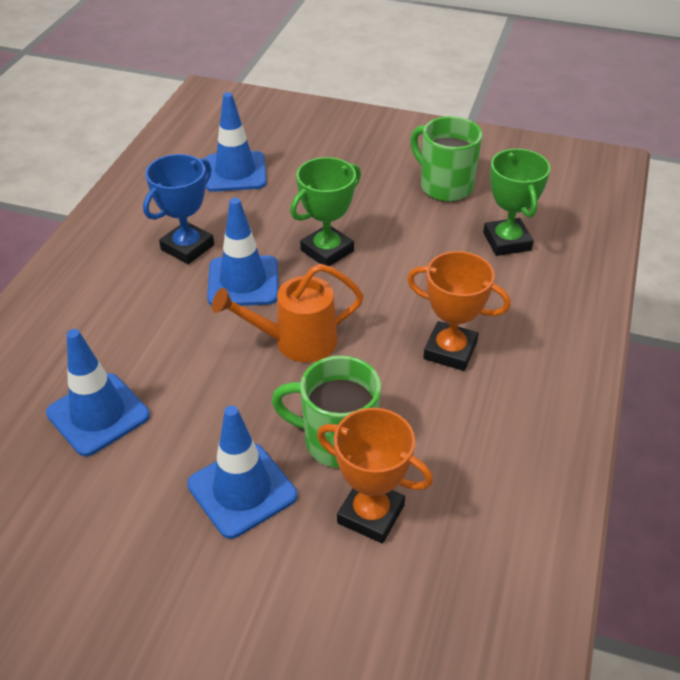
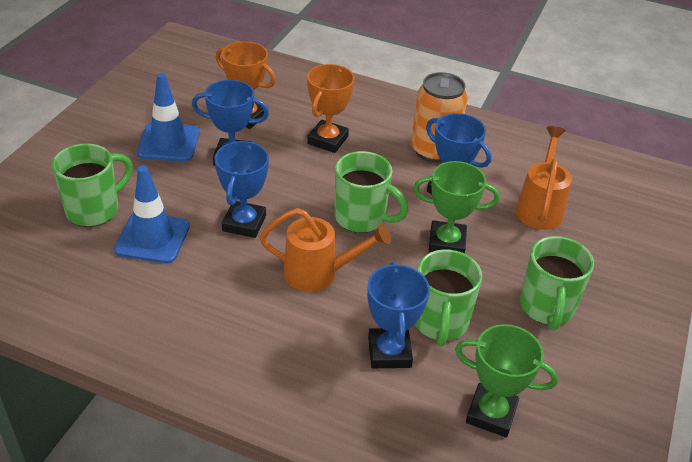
blue traffic cone: [46,329,150,456] [187,405,297,539] [205,92,267,192] [207,198,278,306] = 4 -> [114,166,190,264] [137,73,200,162] = 2
blue trophy: [143,154,214,264] = 1 -> [192,80,269,166] [215,141,269,238] [367,262,430,368] [426,113,491,194] = 4
green mug: [272,356,381,468] [410,116,483,202] = 2 -> [52,143,133,227] [335,151,408,233] [415,249,482,347] [520,236,594,330] = 4
orange can: none = 0 -> [411,72,468,163] = 1
orange watering can: [212,264,364,363] = 1 -> [260,208,391,292] [516,126,572,230] = 2

